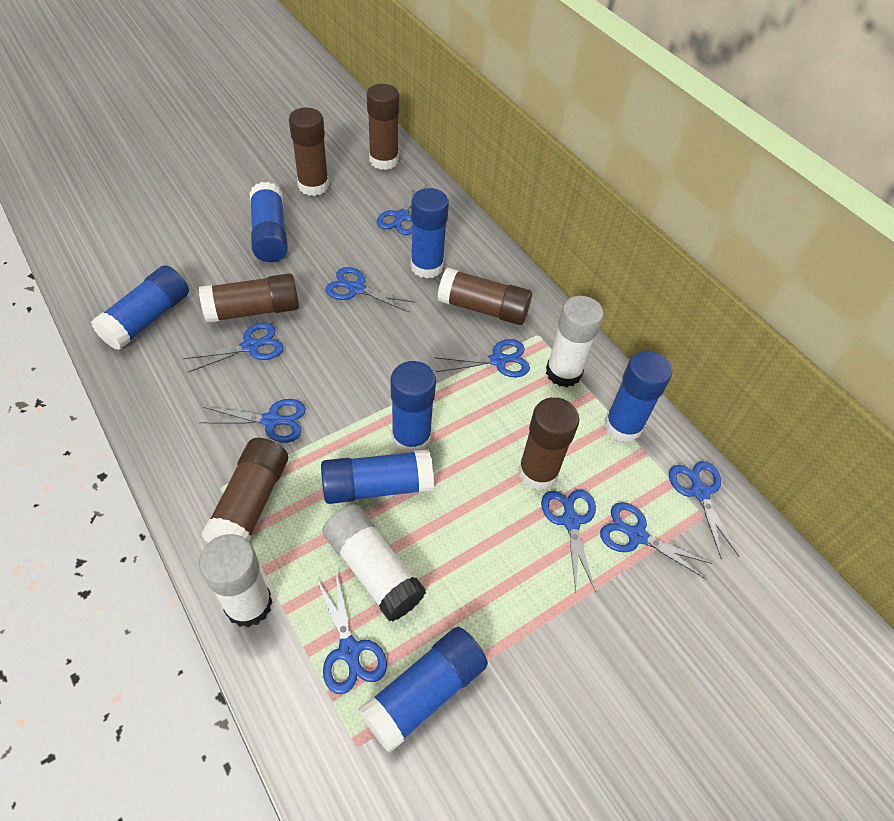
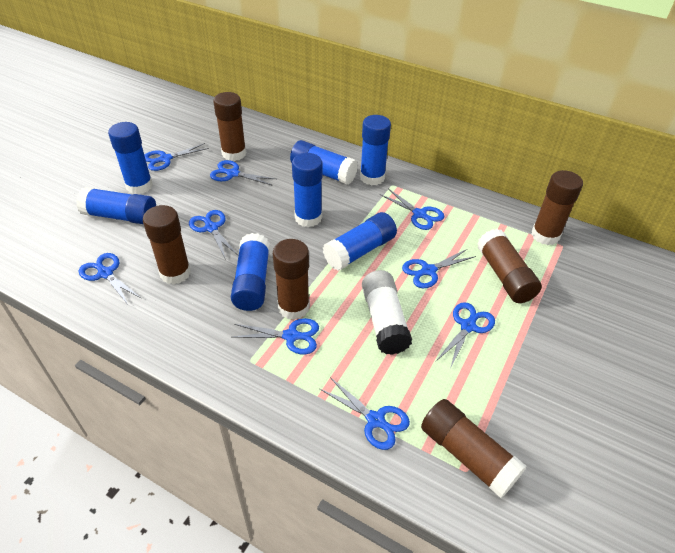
white glue stick: [199,534,272,628] [322,504,426,622] [546,296,604,387] = 3 -> [362,270,412,355] = 1

